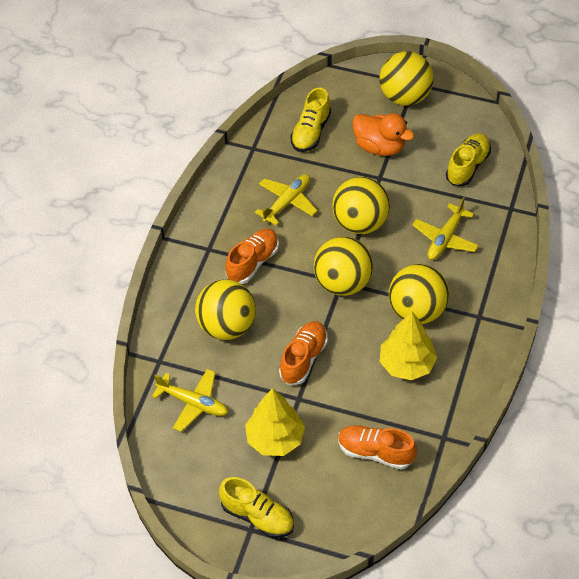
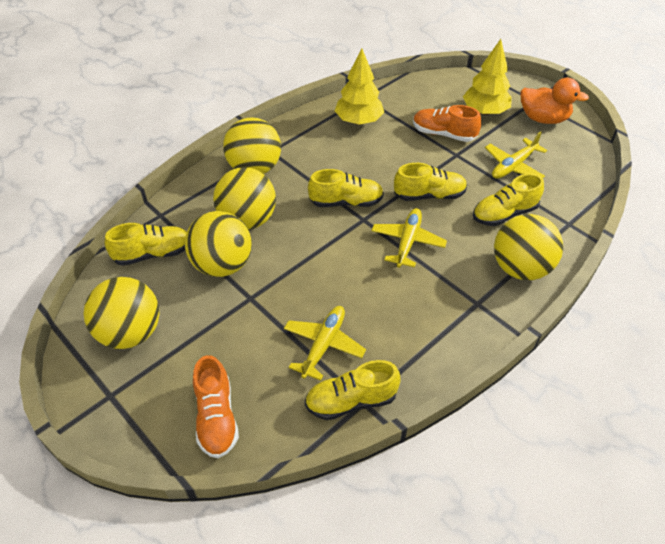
orange shoe: [226,229,279,284] [279,321,328,385] [338,425,417,469] = 3 -> [193,355,239,458] [413,105,481,142] = 2
yellow shoe: [219,477,294,538] [290,87,331,152] [446,133,491,186] = 3 -> [104,223,187,266] [305,360,401,420] [308,169,384,207] [394,163,467,201] [473,174,544,226] = 5

